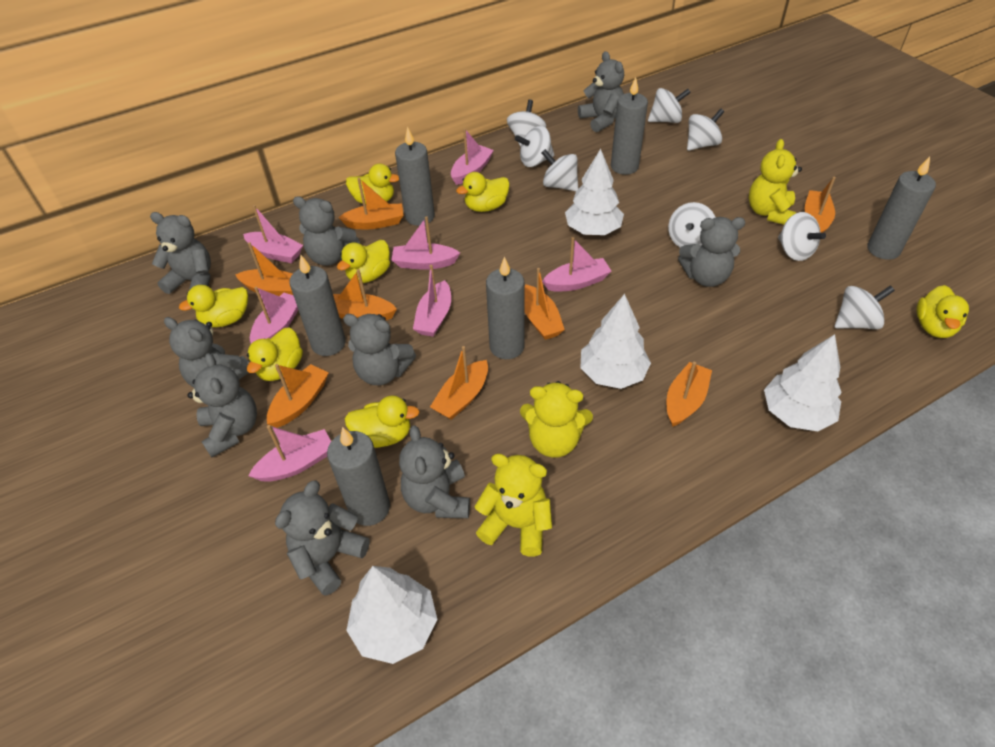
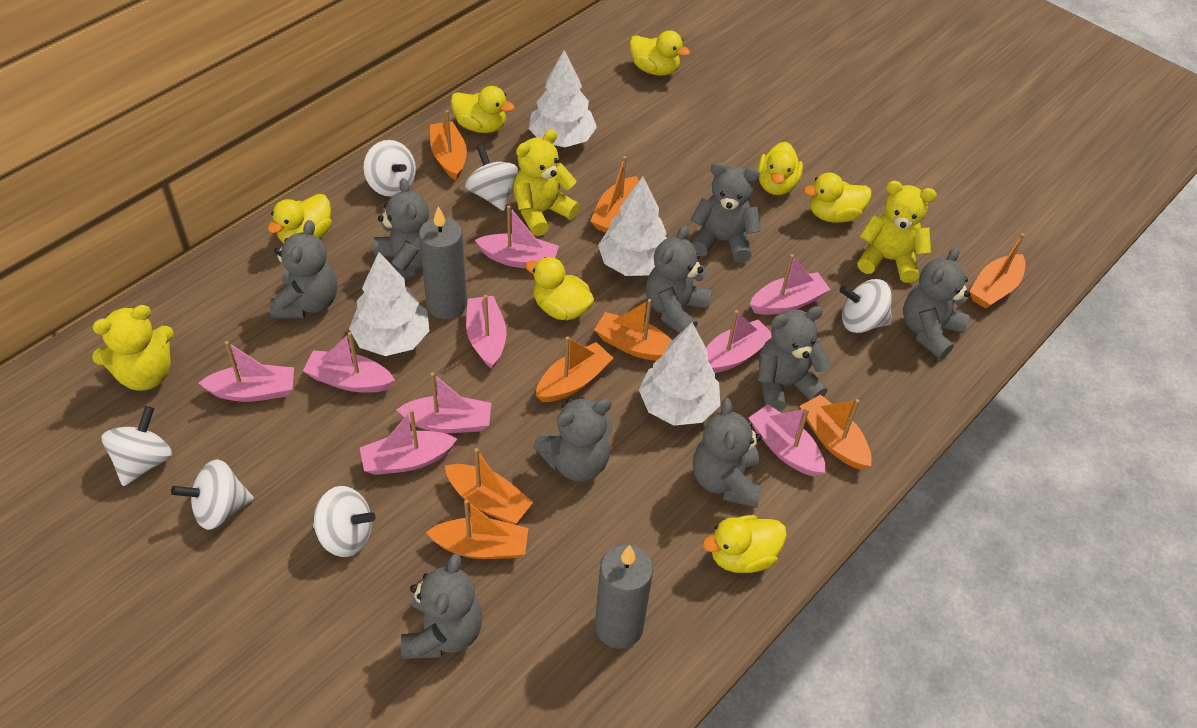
grey candle: [289,255,346,356] [327,427,390,526] [395,127,435,226] [486,257,525,359] [611,77,648,175] [867,157,936,260] = 6 -> [419,206,467,319] [595,544,653,649] = 2
pink boat: [243,205,303,263] [248,425,331,482] [250,287,298,344] [392,216,460,270] [413,265,451,337] [451,128,494,185] [542,237,611,291] = 7 -> [199,341,294,402] [303,332,395,392] [360,409,457,475] [396,372,491,433] [466,295,506,369] [475,205,559,268] [706,310,772,373] [749,404,826,477] [750,254,830,315] = 9
white spinning top: [507,99,546,147] [515,126,554,167] [542,149,578,191] [648,88,691,123] [668,202,715,248] [687,108,724,151] [778,212,826,261] [835,285,895,329] = 8 -> [102,406,172,486] [171,459,254,530] [313,486,376,557] [363,140,416,197] [465,145,518,211] [839,279,892,333] = 6

